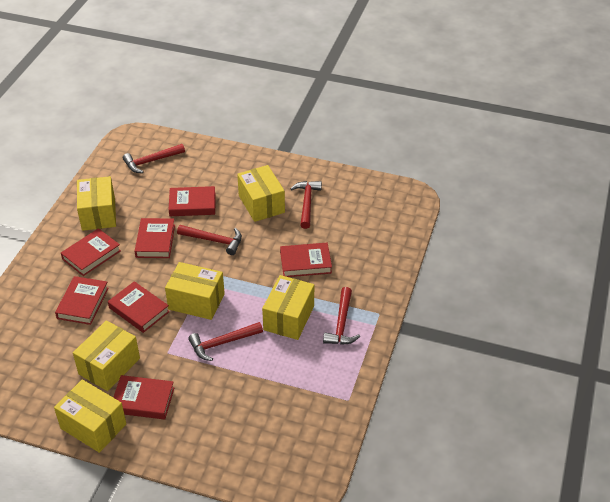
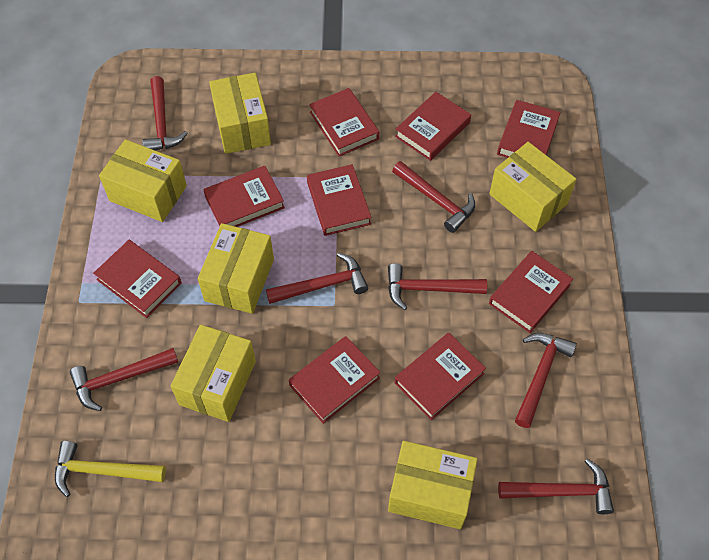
red book: [55,276,109,325] [61,228,121,276] [108,281,170,333] [113,375,174,419] [135,218,175,258] [168,186,216,216] [280,243,332,277] = 7 -> [93,240,182,318] [203,166,285,227] [289,336,381,424] [307,164,371,236] [309,88,379,156] [395,92,471,161] [395,333,486,420] [489,251,573,333] [497,100,560,158] = 9
red hammer: [123,144,185,173] [177,225,242,255] [188,322,263,361] [290,181,322,229] [323,287,360,345] = 5 -> [70,348,178,411] [142,76,188,150] [266,252,368,304] [388,263,487,310] [392,161,475,233] [498,459,614,514] [515,333,577,428] = 7
yellow hammer: none = 0 -> [55,441,166,497] = 1

